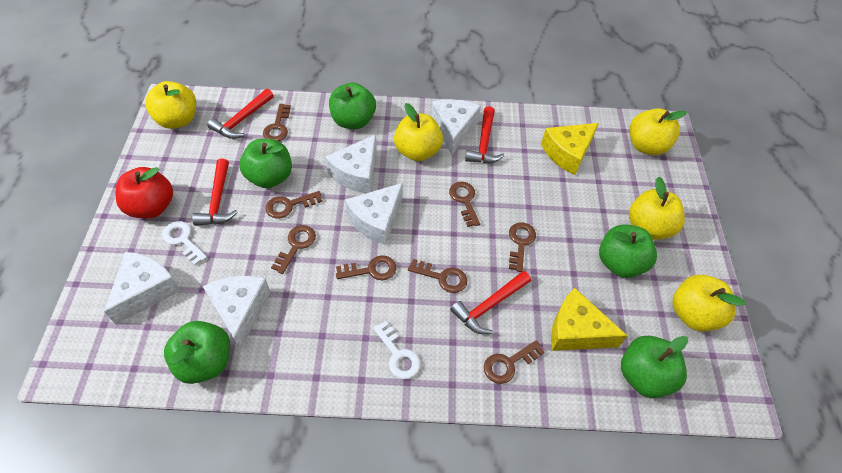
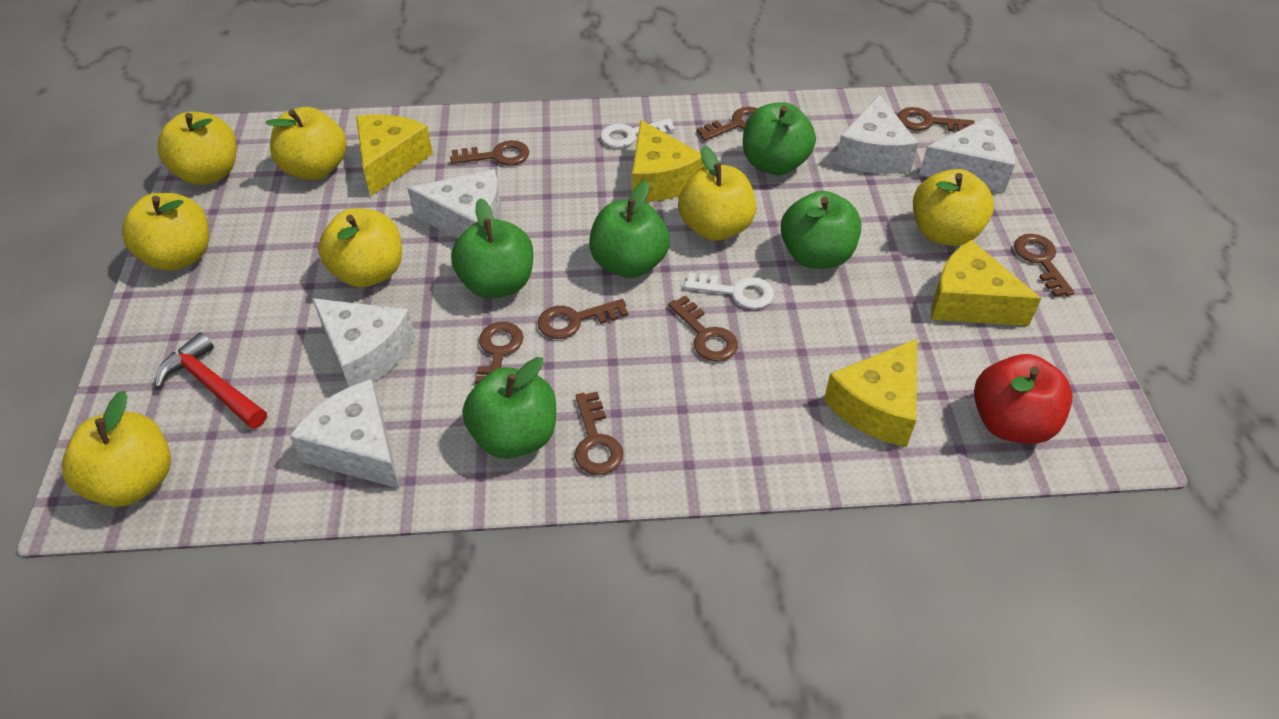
red hammer: [192,158,238,226] [208,88,274,139] [450,271,531,334] [465,106,505,163] = 4 -> [155,332,267,429] = 1
yellow apple: [145,81,196,129] [394,103,443,161] [629,177,685,240] [630,108,687,155] [673,275,745,331] = 5 -> [62,391,171,507] [122,193,209,271] [157,112,237,185] [266,107,347,180] [318,208,402,288] [678,146,756,241] [913,169,994,246] = 7
yellow cheese: [541,123,599,175] [551,288,628,351] = 2 -> [356,114,433,196] [632,120,704,202] [824,339,917,447] [931,240,1042,326] = 4

